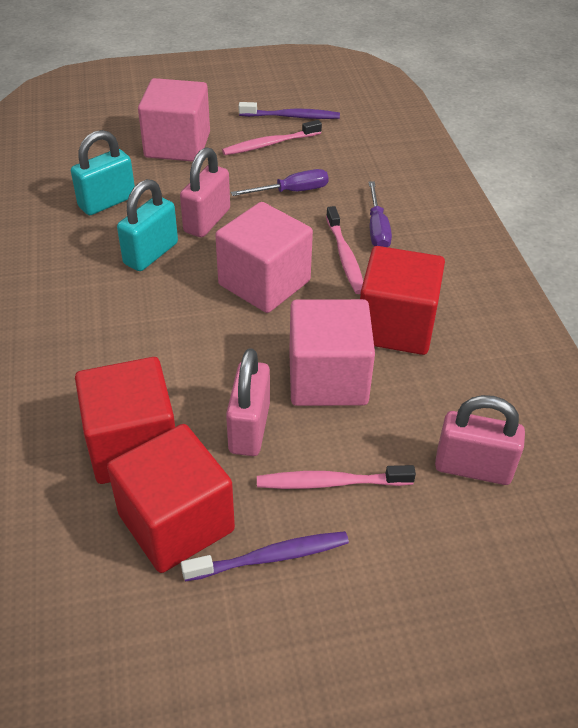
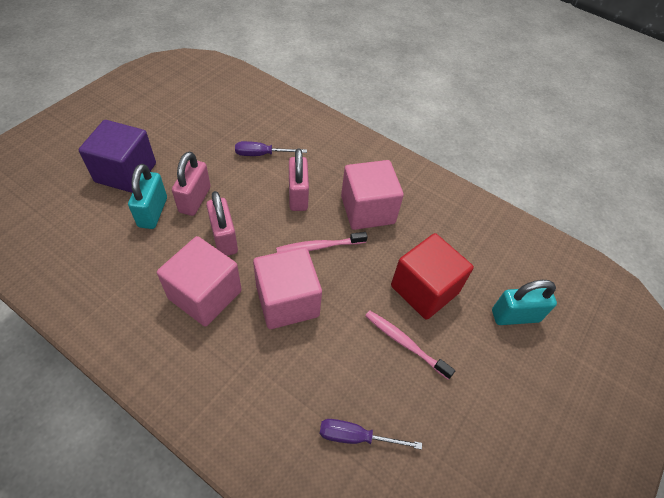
pink toothbrush: [222,120,322,155] [257,465,416,489] [326,206,363,294] = 3 -> [276,232,368,253] [365,310,455,380] = 2
purple cube: none = 0 -> [79,120,156,193] = 1
purple toothbrush: [181,531,349,581] [239,102,340,119] = 2 -> none = 0
red cube: [75,357,175,484] [107,424,235,573] [360,246,445,355] = 3 -> [391,233,474,320] = 1

